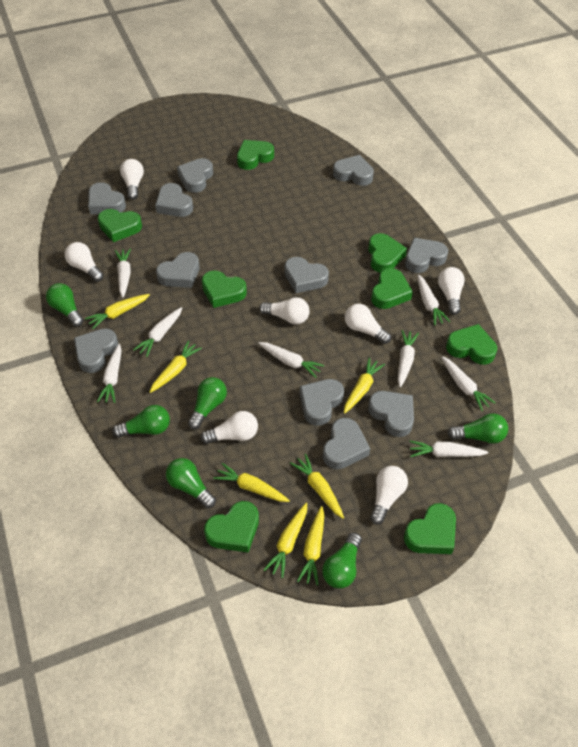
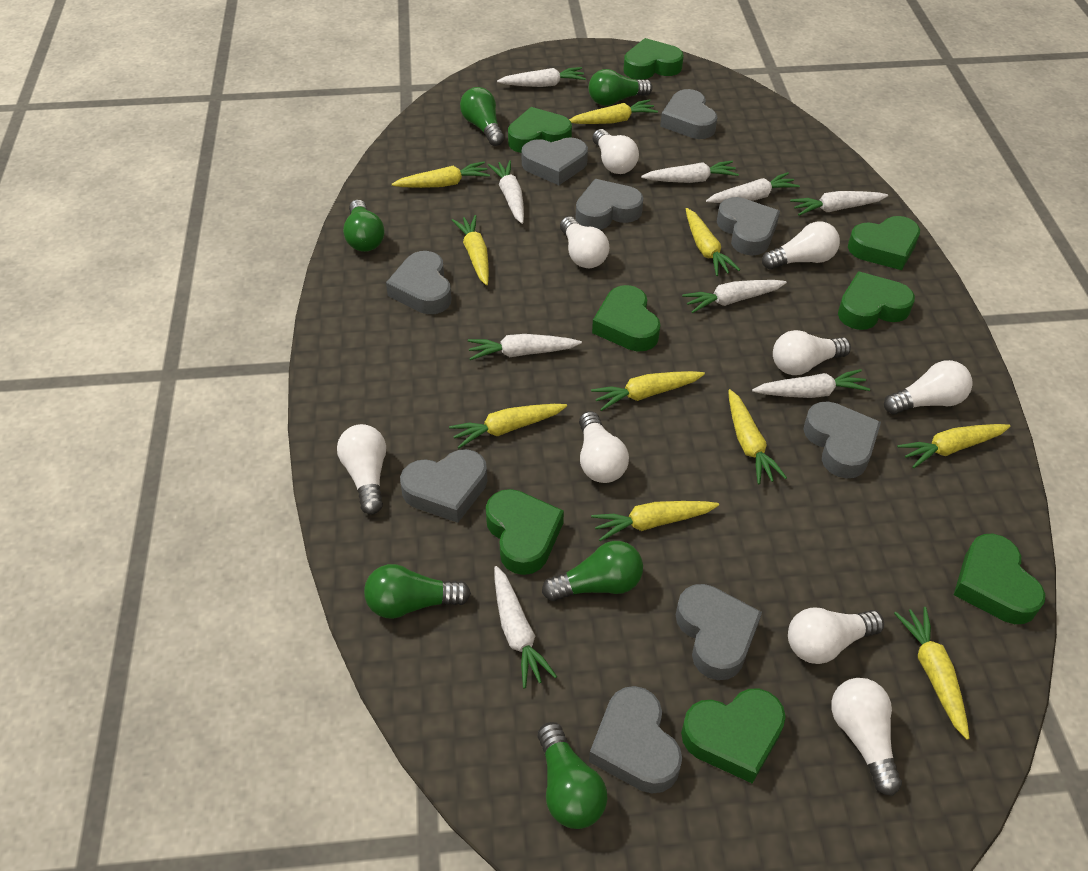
grey heart: [74,329,118,373] [88,182,126,214] [155,183,193,217] [156,252,199,288] [177,158,213,193] [285,257,329,293] [300,379,344,426] [323,418,370,469] [333,155,374,186] [368,391,414,437] [405,238,448,273] = 11 -> [386,251,451,314] [400,449,488,523] [522,137,588,185] [576,179,644,230] [589,686,682,794] [660,89,718,139] [676,584,762,680] [717,197,780,256] [803,401,881,479] = 9
white carrot: [97,344,122,403] [115,249,131,298] [133,307,182,357] [259,342,324,378] [398,330,419,387] [409,441,488,457] [417,274,450,325] [442,356,496,411] = 8 -> [468,334,582,360] [488,160,524,224] [494,566,557,688] [497,67,586,87] [641,161,739,183] [682,280,787,313] [706,172,800,203] [752,369,870,398] [790,191,888,216] = 9
white light bulb: [65,242,104,282] [120,159,144,200] [200,411,258,444] [259,297,310,324] [345,304,391,344] [370,466,408,525] [438,267,465,315] = 7 -> [337,424,386,514] [560,216,609,268] [579,411,629,483] [592,129,639,174] [762,221,840,270] [773,330,851,375] [788,608,884,664] [831,678,902,796] [884,360,973,414] = 9
yellow carrot: [85,294,150,329] [150,340,202,393] [213,463,290,502] [264,503,307,578] [290,454,344,519] [297,506,324,585] [344,357,385,414] = 7 -> [392,162,490,188] [449,404,567,448] [452,215,489,285] [569,99,658,124] [591,371,705,411] [591,501,719,541] [686,208,740,276] [728,389,787,485] [894,607,970,740] [897,424,1010,468] = 10

